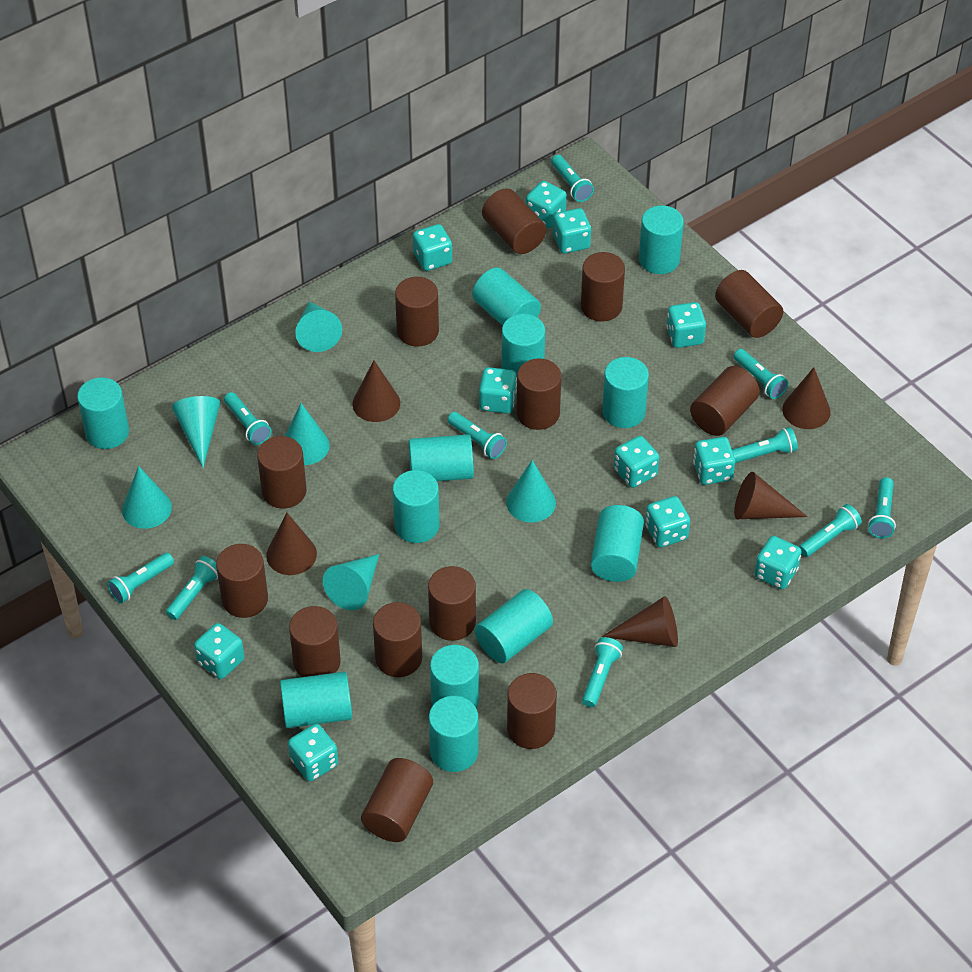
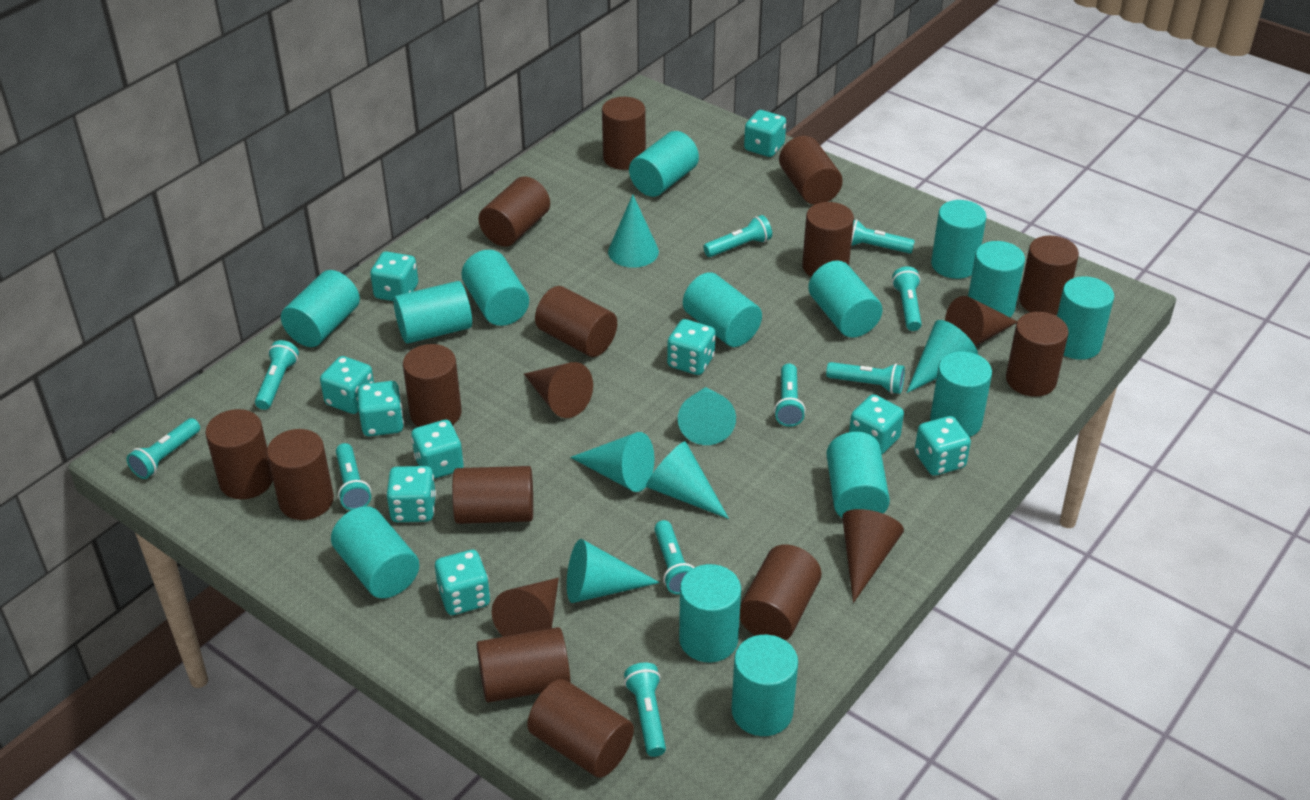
brown cone: [266,513,317,575] [352,360,400,422] [602,596,678,647] [734,472,808,519] [782,367,831,429] = 5 -> [492,578,559,637] [524,362,593,418] [842,509,904,603] [945,296,1017,347] = 4
brown cylinder: [216,544,268,618] [257,436,307,508] [289,606,341,677] [361,758,433,842] [373,602,422,677] [395,277,439,347] [428,566,476,641] [482,188,546,254] [507,673,557,749] [516,358,561,430] [581,252,625,322] [690,366,760,436] [715,270,783,338] = 13 -> [205,409,273,499] [267,429,334,520] [403,344,462,427] [452,466,533,524] [476,627,571,703] [478,176,550,247] [527,679,634,778] [535,286,617,357] [602,97,646,170] [740,545,821,640] [779,136,843,205] [802,202,854,277] [1006,312,1069,397] [1019,236,1079,315] = 14
turquoise cylinder: [77,377,129,449] [280,672,352,728] [393,470,440,543] [409,434,474,481] [429,696,479,772] [430,645,479,709] [472,267,541,326] [475,589,553,663] [502,314,545,383] [591,505,644,582] [602,357,649,428] [639,206,684,274] = 12 -> [281,270,360,347] [331,506,419,598] [393,281,472,344] [461,250,529,326] [629,131,699,197] [679,564,741,662] [683,272,762,347] [732,635,798,736] [808,260,882,338] [826,432,890,518] [930,351,992,437] [931,200,986,279] [968,241,1025,317] [1057,276,1114,360] = 14
turquoise dice: [194,623,244,679] [288,724,338,781] [413,224,452,271] [479,367,517,413] [526,181,567,228] [553,208,591,254] [614,436,659,488] [645,496,690,547] [666,302,706,348] [693,437,735,485] [754,536,802,589] = 11 -> [320,356,374,414] [357,381,404,436] [370,251,418,301] [386,466,436,522] [411,420,464,479] [435,550,490,615] [667,319,716,375] [744,110,786,157] [849,394,904,454] [915,416,971,476] = 10

